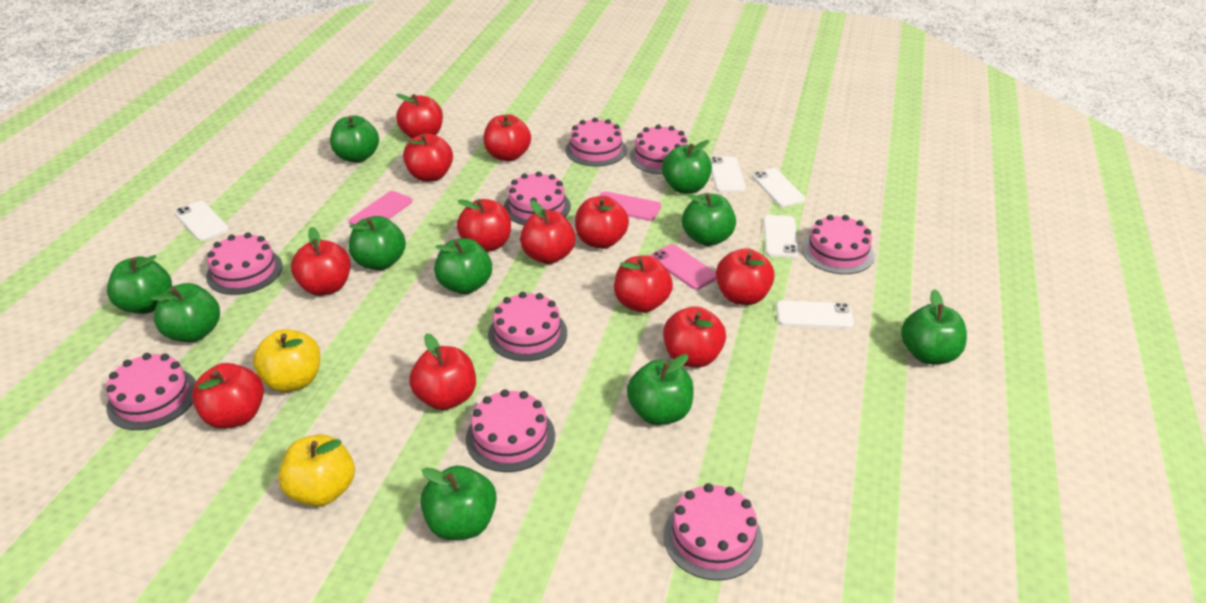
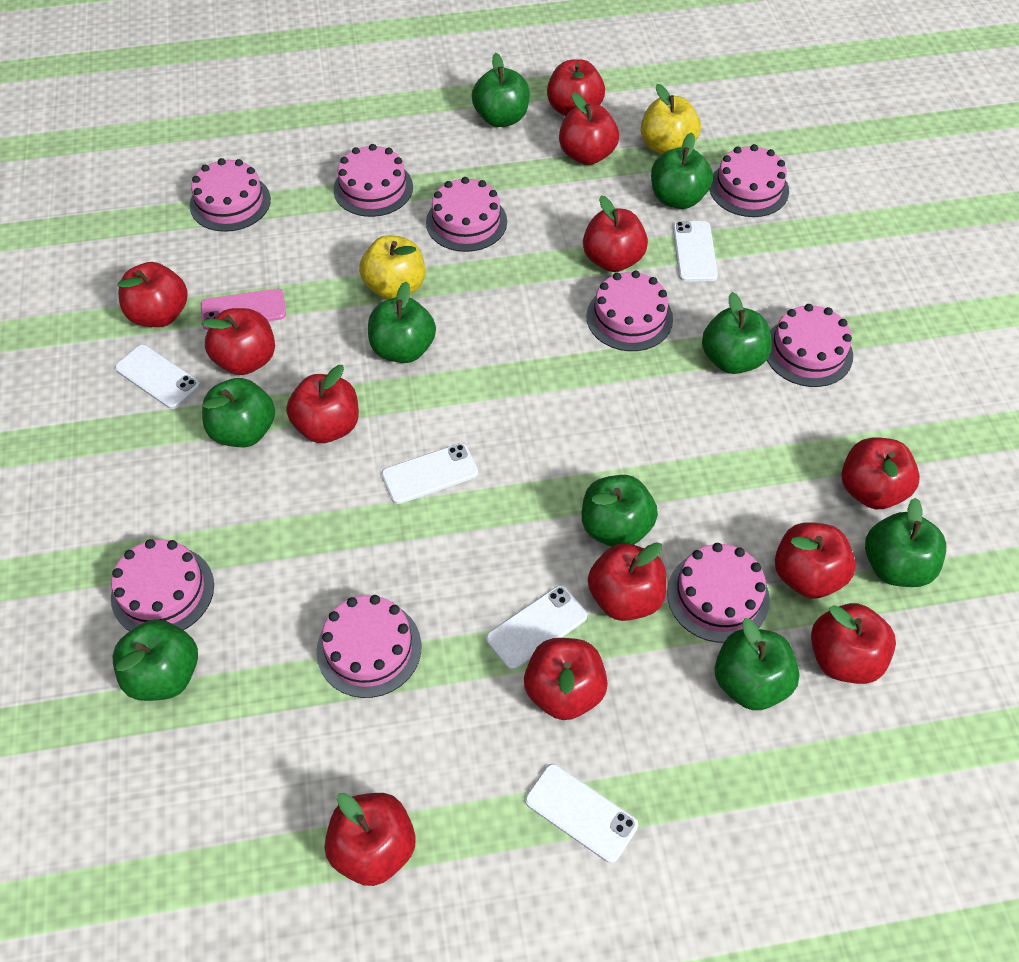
green apple: [107,255,172,314] [150,283,220,342] [330,116,379,163] [349,216,406,270] [420,465,497,540] [434,238,492,294] [627,354,694,425] [662,140,712,194] [682,193,736,246] [901,289,967,364] = 10 -> [112,619,198,701] [202,378,275,447] [368,281,436,363] [472,53,530,127] [582,475,658,547] [651,132,713,209] [702,292,772,374] [715,618,800,710] [865,498,946,587] = 9
pink phone: [349,191,413,225] [599,191,661,221] [650,244,716,290] = 3 -> [201,289,286,330] = 1

